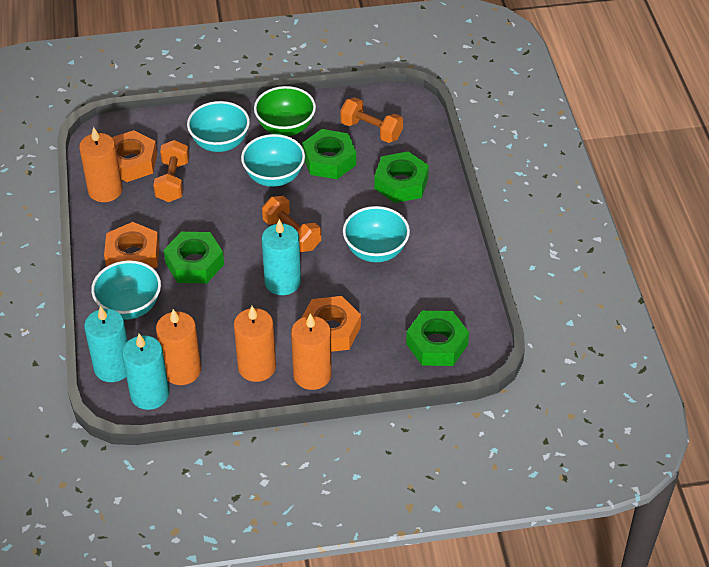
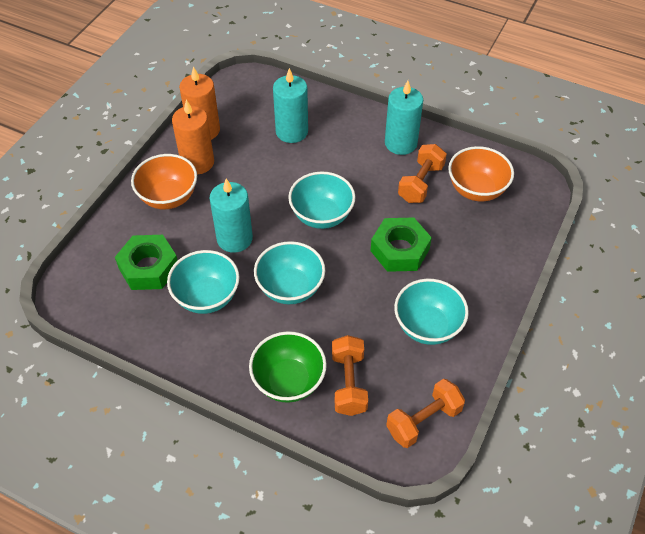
green nut: [164,232,224,283] [302,129,356,179] [374,151,429,203] [406,311,469,366] = 4 -> [115,235,178,290] [371,217,432,272] = 2
orange bowl: none = 0 -> [131,154,197,209] [448,146,514,201] = 2
orange candle: [79,127,123,202] [156,309,201,385] [234,306,276,382] [291,314,332,390] = 4 -> [172,100,214,175] [179,66,220,140] = 2
orange nut: [104,222,159,269] [112,130,157,182] [302,296,361,352] = 3 -> none = 0

